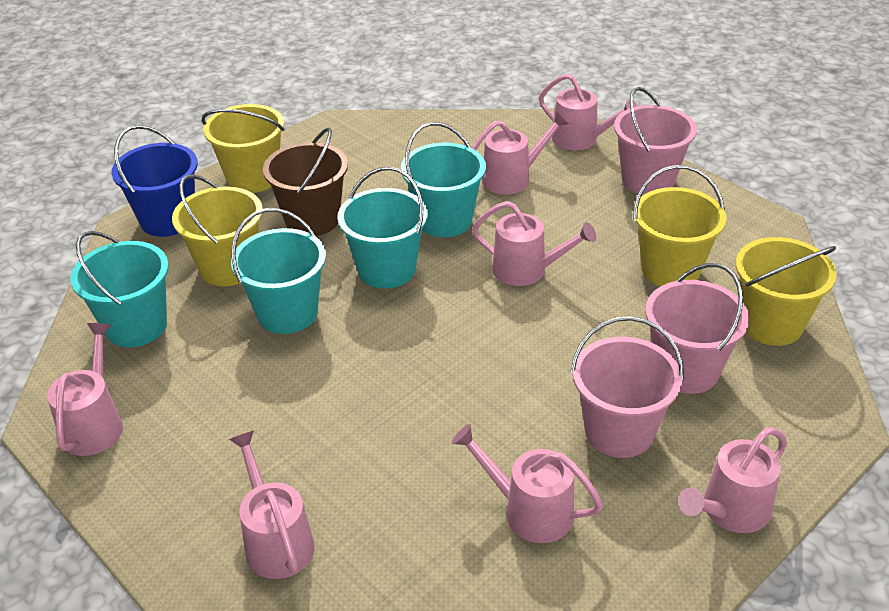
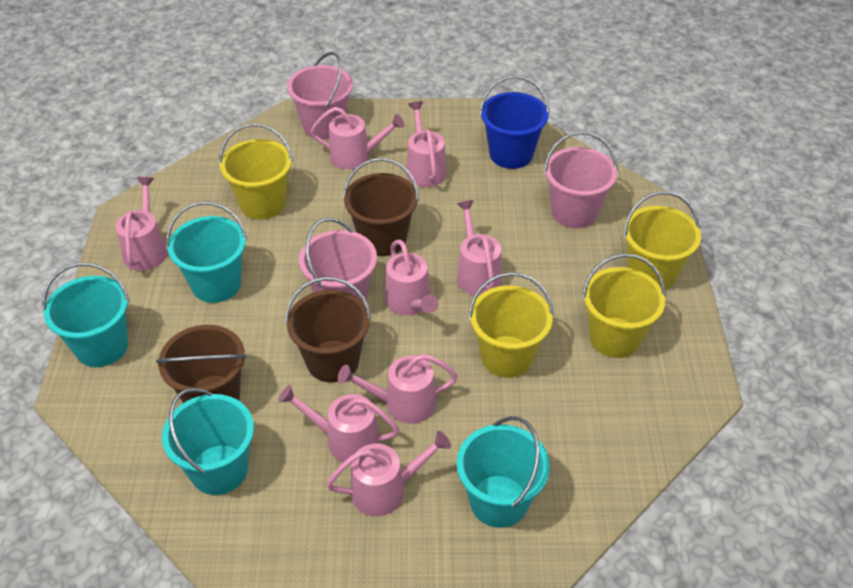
brown bucket: [263,128,348,236] = 1 -> [156,325,247,403] [285,277,371,382] [343,158,419,256] = 3
pink watering can: [47,323,123,456] [229,431,315,579] [452,424,603,543] [472,111,569,195] [472,201,596,286] [539,73,637,150] [678,427,787,533] = 7 -> [115,177,167,271] [278,385,399,462] [310,107,405,169] [327,431,451,516] [338,354,458,424] [385,240,439,315] [406,101,447,187] [457,200,501,296] = 8

